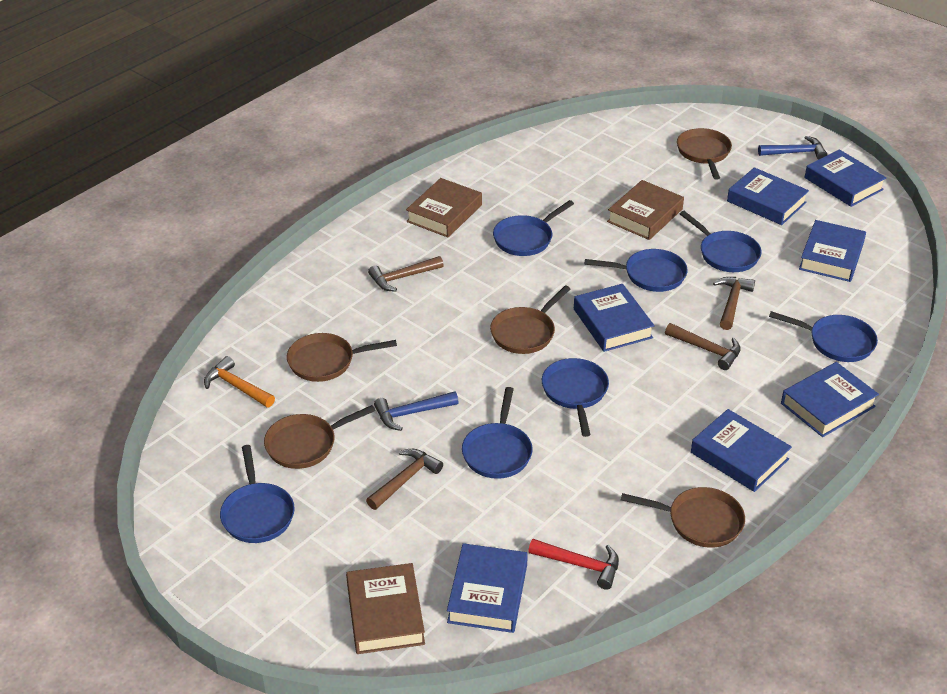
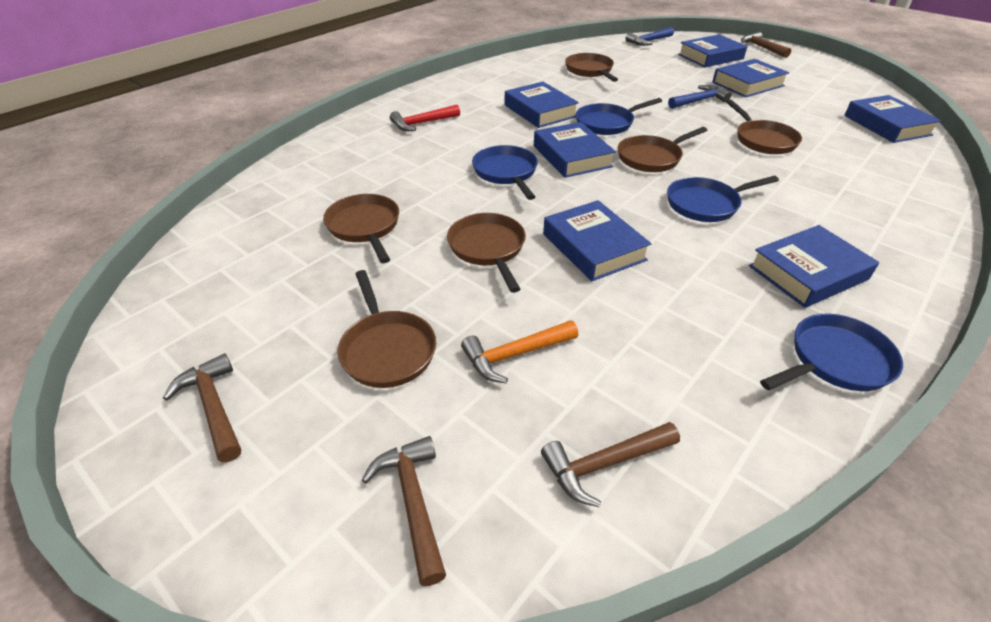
blue pan: [220,445,295,543] [462,387,533,479] [493,200,574,256] [542,358,609,437] [585,249,688,292] [680,211,761,272] [769,311,878,362] = 7 -> [472,145,538,200] [576,98,662,135] [667,176,779,222] [760,314,903,391] = 4
brown book: [346,563,425,654] [406,178,482,238] [607,180,684,240] = 3 -> none = 0
brown pan: [264,405,376,469] [287,333,397,382] [490,285,570,354] [621,487,745,548] [677,128,732,180] = 5 -> [323,194,399,263] [337,270,436,388] [447,213,526,293] [565,53,618,82] [618,127,708,172] [726,100,802,154] = 6

